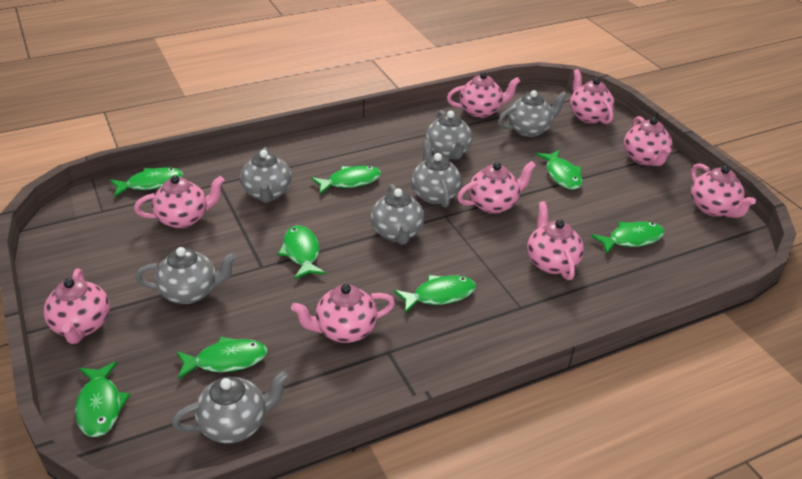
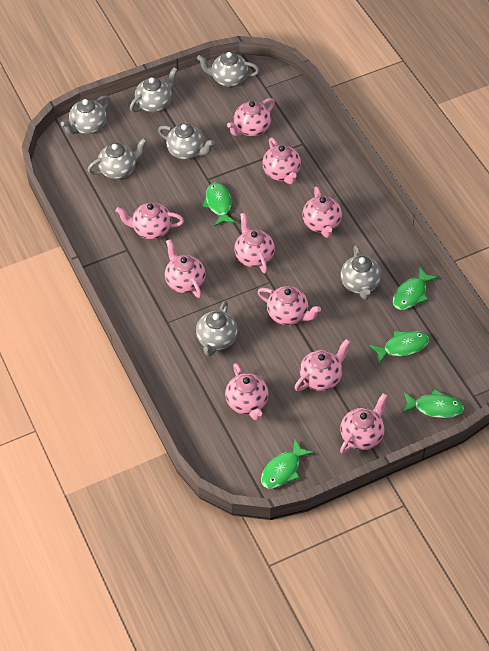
green fish: [75,361,130,437] [110,167,183,197] [176,337,268,379] [278,226,326,279] [311,166,381,194] [394,275,476,313] [536,150,583,190] [591,222,665,254] = 8 -> [202,182,236,226] [261,440,314,489] [370,331,429,364] [393,267,438,310] [402,390,464,418] = 5
pink teapot: [44,268,110,344] [134,175,225,228] [291,284,395,343] [447,72,520,118] [457,161,536,214] [527,201,584,280] [570,69,615,124] [624,116,673,166] [691,163,756,218] = 9 -> [116,202,184,239] [165,239,206,298] [225,363,269,421] [227,98,275,136] [235,213,275,273] [258,286,321,325] [262,138,301,184] [294,339,350,391] [302,186,342,238] [340,393,388,454] = 10

